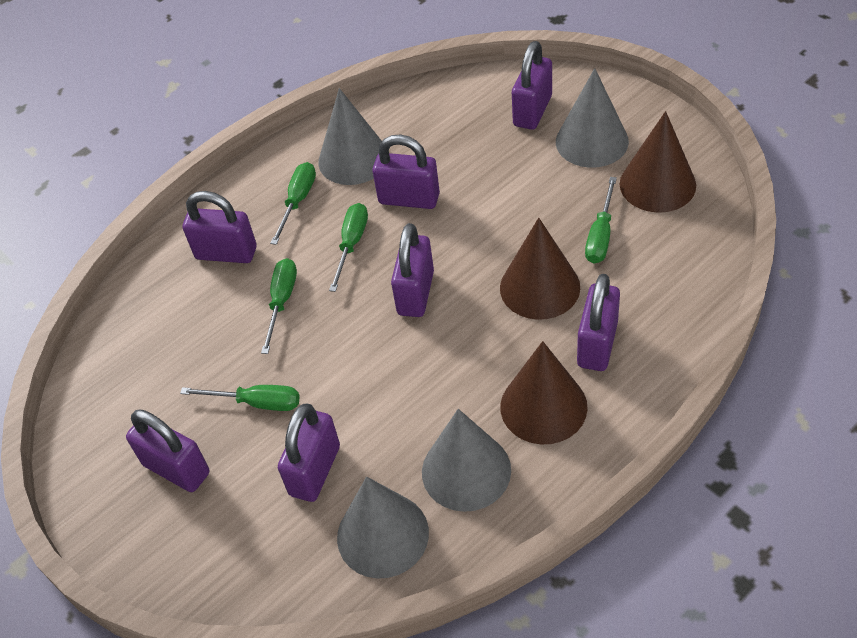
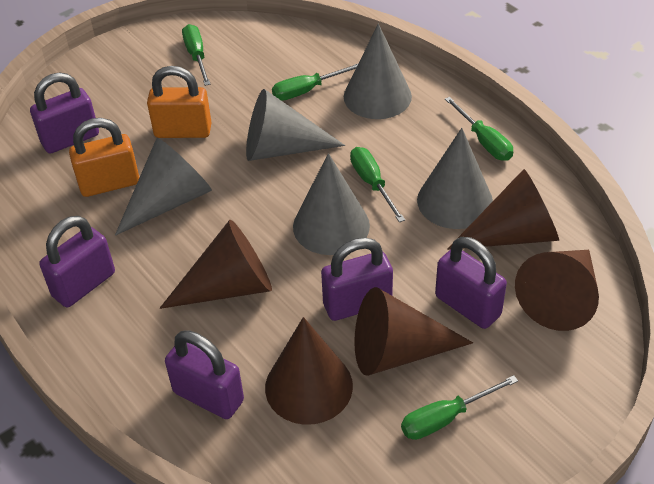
brown cone: [500,218,580,320] [500,341,588,444] [620,111,696,213] = 3 -> [160,220,272,309] [265,317,353,425] [354,287,473,376] [447,169,559,250] [515,250,599,331] = 5
grey cone: [318,88,382,185] [337,477,429,579] [422,409,511,512] [556,68,629,168] = 4 -> [115,138,212,236] [246,89,345,161] [293,153,370,255] [344,24,412,119] [417,128,493,229] = 5
orange padlock: none = 0 -> [69,118,140,197] [147,66,212,138] = 2
purple padlock: [126,410,209,492] [183,191,257,263] [278,404,340,502] [372,134,440,209] [391,223,434,317] [512,41,552,130] [577,274,620,371] = 7 -> [30,72,99,154] [39,216,115,308] [165,331,244,419] [321,237,393,321] [435,237,507,329] = 5

